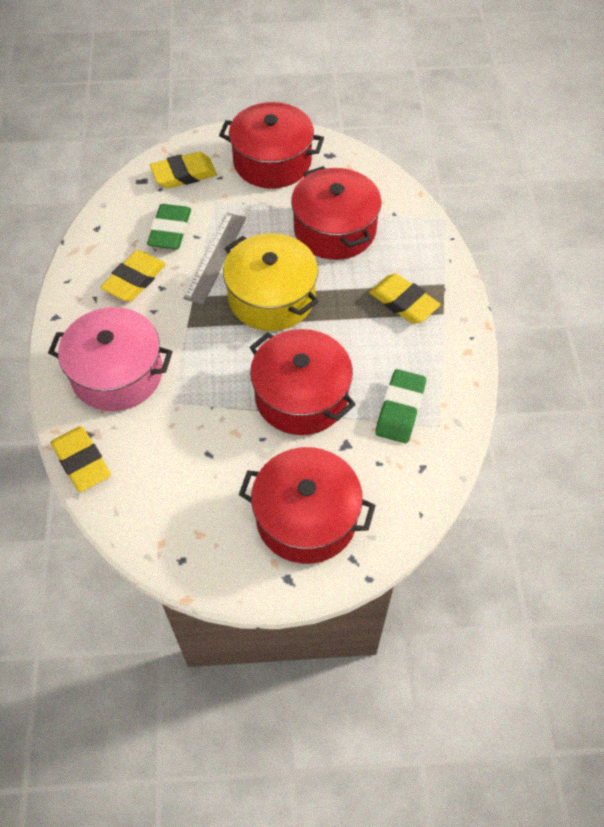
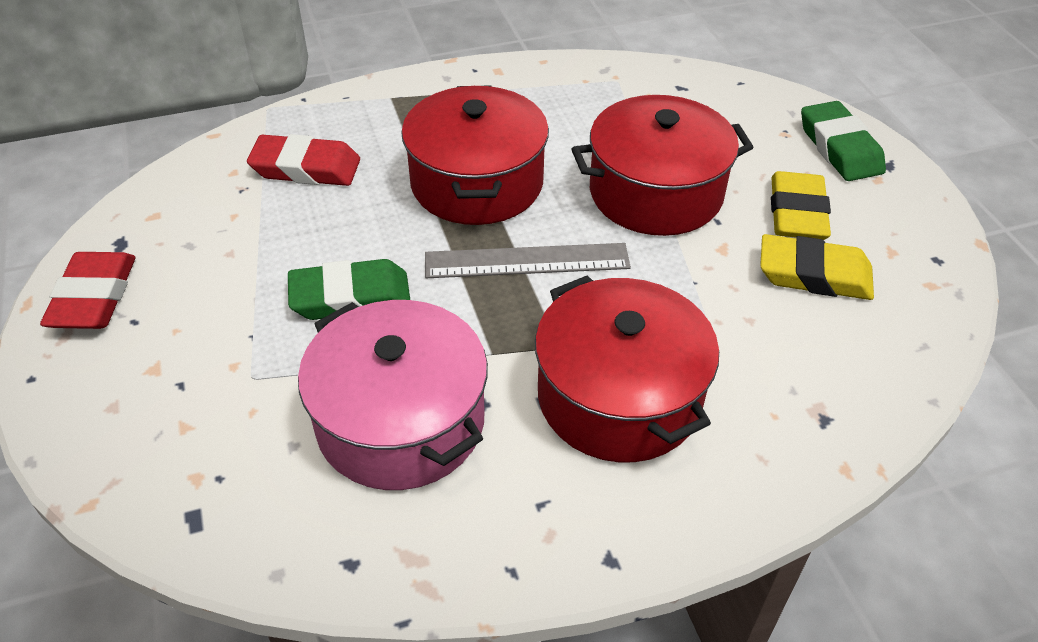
red eraser: none = 0 -> [40,252,135,329] [247,134,360,186] = 2
red pot: [219,102,324,189] [239,447,376,564] [250,329,356,435] [291,166,381,260] = 4 -> [401,85,549,225] [535,275,719,462] [572,95,754,236] = 3
yellow eraser: [51,426,111,492] [101,250,166,301] [150,152,217,188] [369,273,440,324] = 4 -> [760,234,874,300] [771,171,831,240] = 2
yellow pot: [223,233,319,331] = 1 -> none = 0

